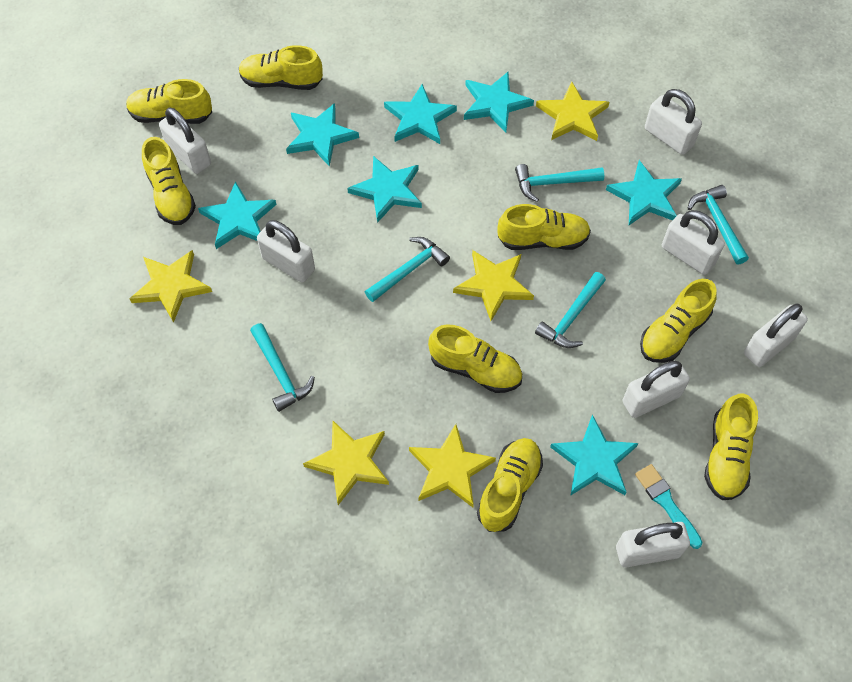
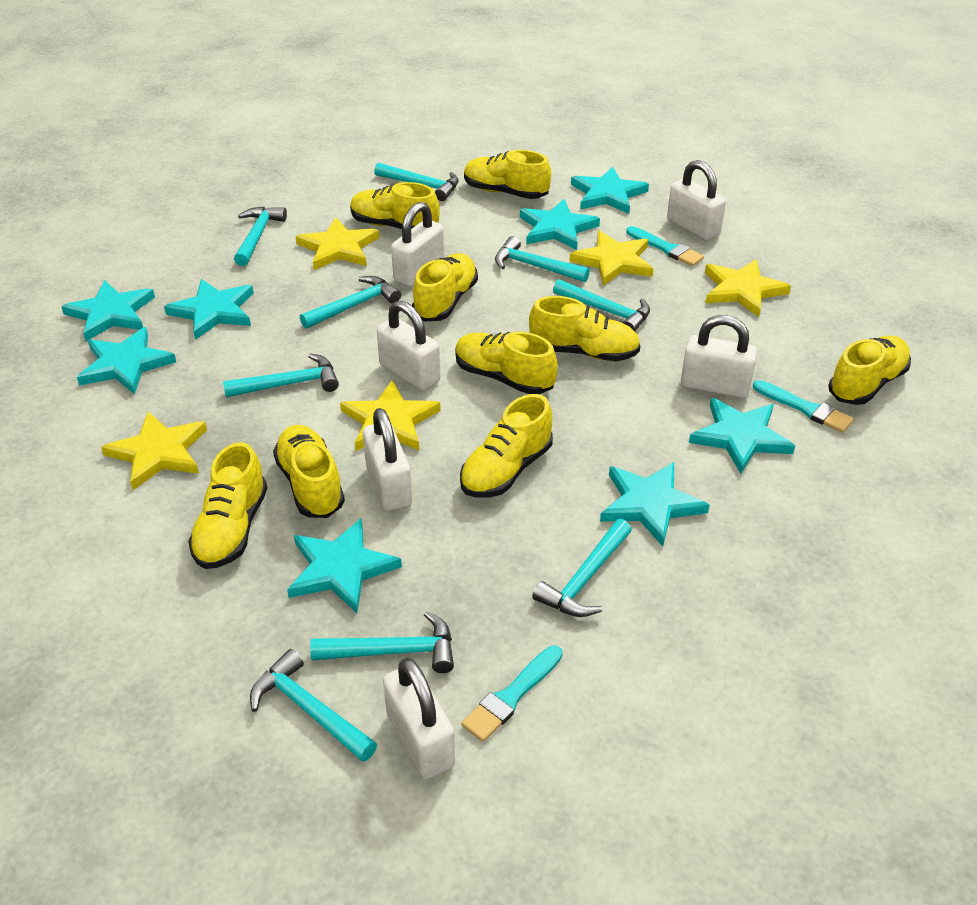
turquoise brush: [635,464,702,549] = 1 -> [461,645,563,742] [626,226,704,266] [753,380,854,433] = 3
turquoise hammer: [250,323,315,412] [365,237,450,302] [515,164,604,202] [535,272,606,348] [688,185,749,265] = 5 -> [223,353,339,397] [234,206,287,266] [250,649,377,762] [300,276,401,329] [310,611,454,673] [374,162,459,201] [495,236,590,282] [532,519,632,617] [553,279,650,331] = 9
turquoise star: [198,181,276,249] [286,103,359,167] [347,156,422,223] [384,84,457,144] [464,72,534,132] [550,415,638,496] [606,160,682,225] = 7 -> [61,280,155,341] [77,327,176,394] [164,279,254,340] [287,518,402,613] [520,199,600,250] [571,166,649,214] [600,462,710,546] [689,398,795,474] = 8
white padlock: [159,108,211,174] [257,220,315,283] [616,522,690,567] [622,361,690,418] [645,89,702,155] [662,210,725,275] [744,304,808,367] = 7 -> [363,408,412,511] [377,301,441,391] [383,658,455,779] [391,202,445,287] [667,160,726,241] [681,315,757,398] = 6
yellow shoe: [126,79,212,124] [142,137,196,225] [239,45,323,90] [428,324,522,393] [477,438,543,532] [497,204,591,250] [640,279,717,363] [704,394,758,500] = 8 -> [188,442,267,569] [273,425,345,518] [350,182,440,229] [412,253,478,322] [455,332,558,394] [460,394,553,498] [464,150,551,199] [529,296,640,361] [828,336,911,405] = 9

